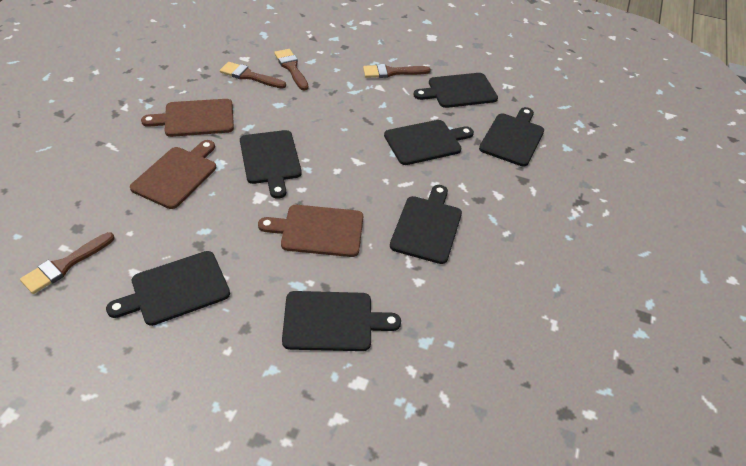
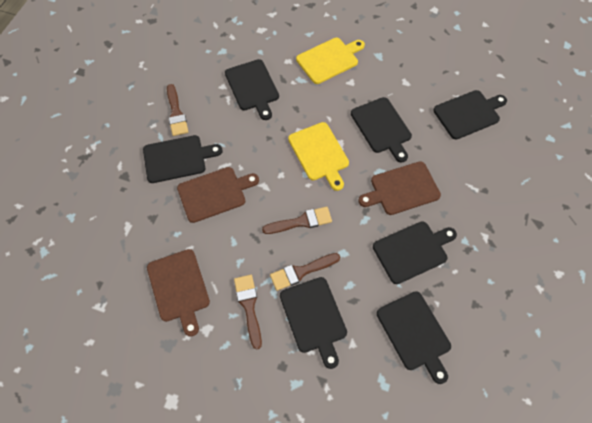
yellow cutting board: none = 0 -> [288,122,349,191] [296,38,365,84] = 2

